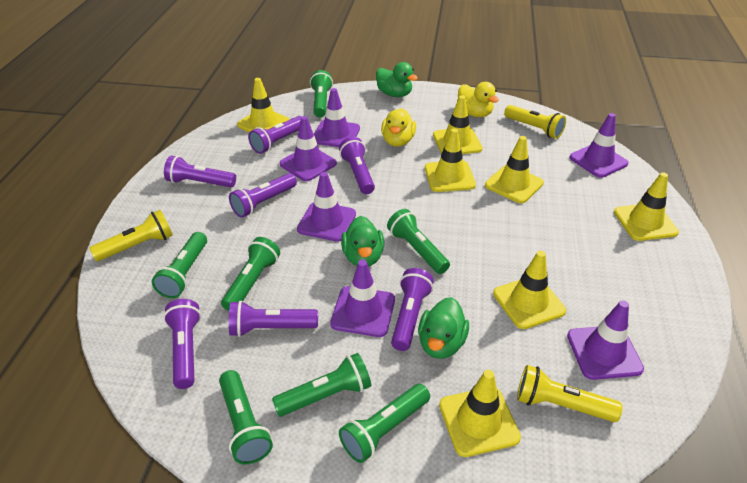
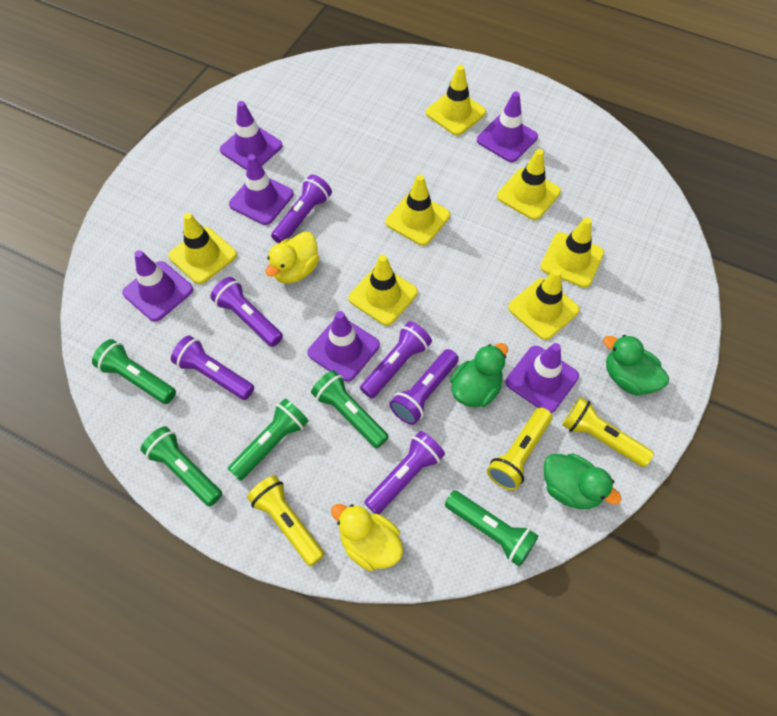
green flashlight: [152,232,207,298] [219,370,273,464] [221,237,280,311] [272,353,371,417] [310,70,333,117] [339,384,430,463] [387,209,450,274] = 7 -> [92,339,176,404] [141,426,222,506] [228,398,309,481] [311,370,389,448] [445,490,539,567] = 5
purple flashlight: [163,299,201,389] [164,155,236,187] [229,173,297,218] [229,301,318,337] [248,116,302,154] [339,137,375,194] [391,268,434,351] = 7 -> [171,335,254,400] [210,277,283,347] [271,175,332,243] [360,321,432,399] [364,431,445,514] [389,349,459,425] = 6

